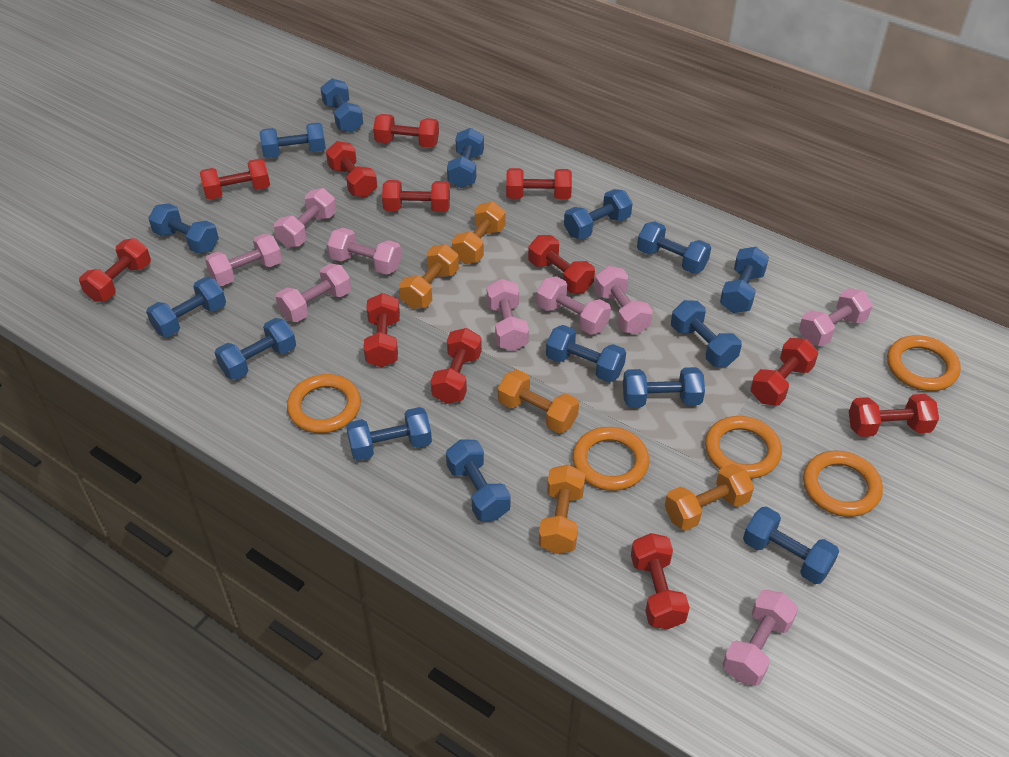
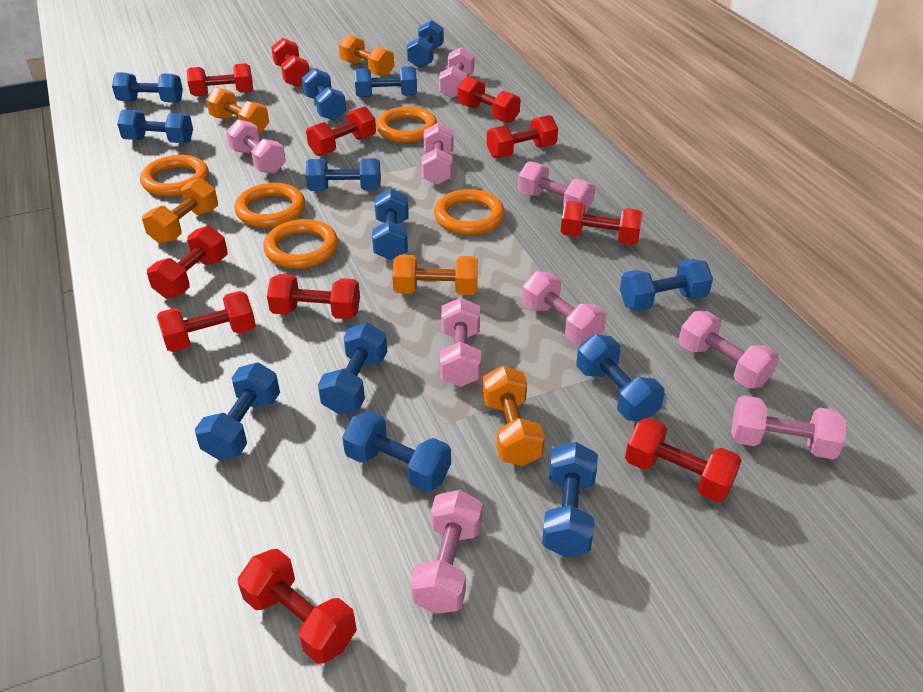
blue dumbbell: [146,277,226,337] [148,203,219,254] [214,318,296,380] [260,123,326,158] [320,79,363,133] [346,407,432,461] [446,440,511,521] [447,128,484,188] [546,325,626,382] [564,189,632,239] [623,367,705,407] [637,221,711,274] [671,300,742,367] [720,247,769,313] [743,507,839,584] = 15 -> [112,72,183,103] [117,109,193,143] [195,362,280,460] [302,68,346,120] [306,158,381,191] [318,323,387,414] [342,411,451,492] [354,66,417,97] [372,188,409,260] [407,20,444,68] [542,442,598,557] [576,334,665,421] [620,259,713,311] = 13
red dumbbell: [79,238,151,302] [200,159,270,200] [326,141,377,197] [363,293,400,367] [373,114,439,148] [382,180,450,212] [431,328,482,404] [506,168,572,200] [528,235,595,294] [631,533,690,629] [750,338,818,405] [849,394,939,437] = 12 -> [147,226,227,299] [157,291,256,352] [187,63,253,96] [238,549,357,664] [267,274,360,319] [271,38,310,87] [306,106,376,156] [458,76,521,123] [487,115,558,158] [561,201,643,245] [625,418,742,502] = 11

